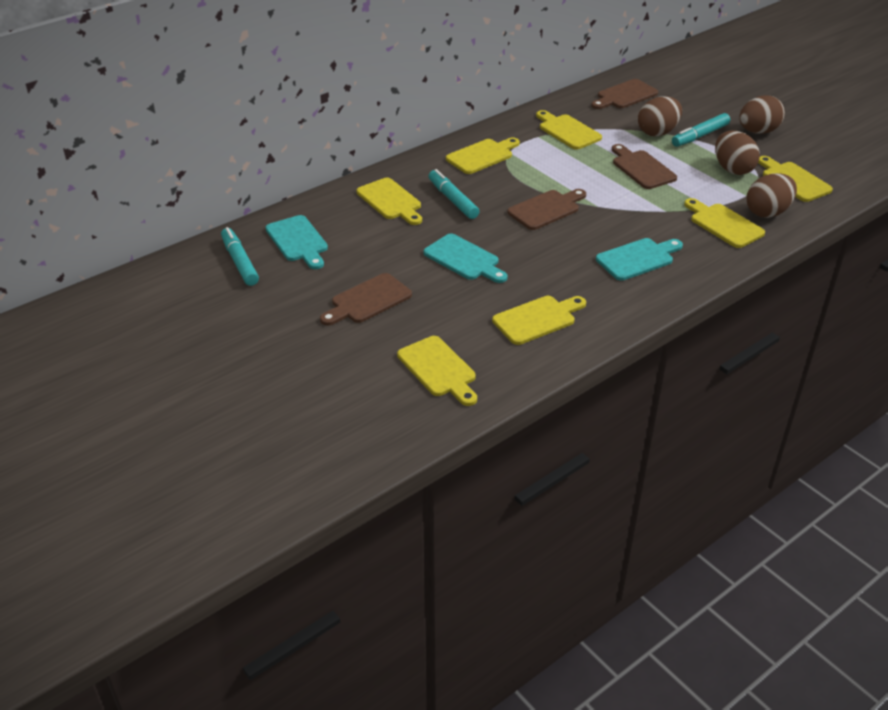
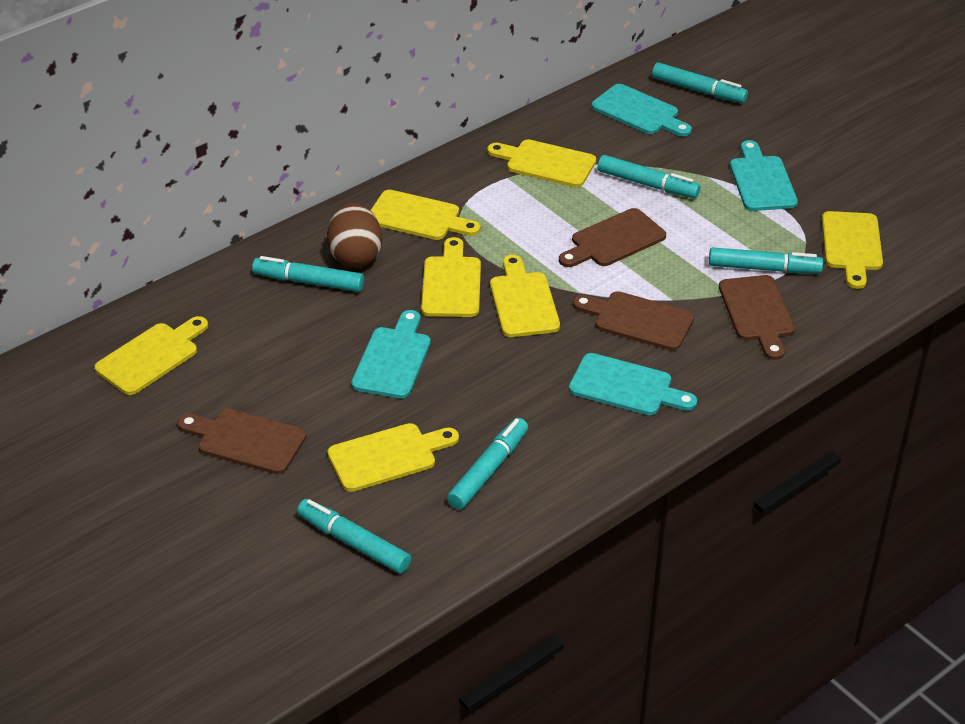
brown egg: [638,96,682,136] [715,131,760,175] [739,95,785,134] [746,173,797,218] = 4 -> [327,203,382,268] = 1
turquoise cutting board: [265,215,328,269] [424,234,508,283] [596,238,683,281] = 3 -> [351,310,431,399] [569,353,697,415] [591,84,692,136] [730,140,798,211] = 4
turquoise marker: [221,227,259,286] [429,169,479,219] [672,113,730,147] = 3 -> [252,256,364,292] [297,499,411,574] [447,418,528,509] [598,155,700,198] [652,62,748,103] [709,247,823,273] = 6

